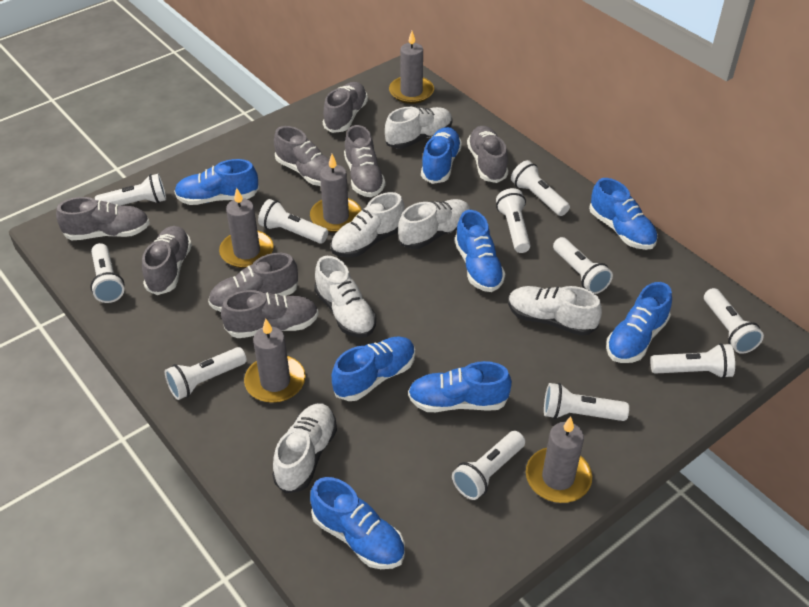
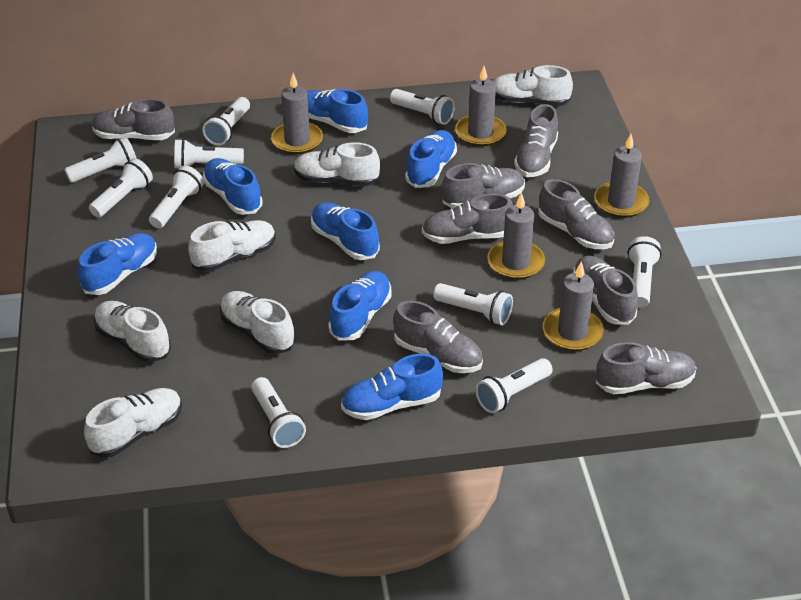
blue shoe: [174,159,259,205] [310,477,405,569] [332,336,415,401] [408,361,512,412] [421,127,462,184] [455,210,505,292] [589,178,658,250] [606,282,672,363] = 8 -> [78,233,157,295] [203,158,263,215] [307,89,368,133] [311,202,380,260] [328,271,391,341] [341,354,443,420] [405,130,457,188] = 7
white flashlight: [90,243,125,303] [95,174,166,206] [165,347,247,400] [258,199,328,244] [452,431,525,500] [496,188,530,253] [511,160,570,216] [544,383,629,421] [553,237,613,294] [651,343,735,378] [704,288,764,354] = 11 -> [64,137,136,183] [89,158,153,218] [149,166,204,228] [174,139,244,168] [203,97,250,146] [251,377,306,448] [390,89,455,125] [433,283,513,325] [475,358,553,413] [628,236,662,308] = 10

